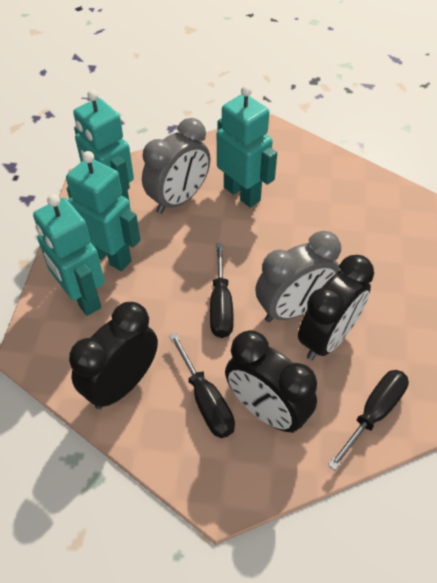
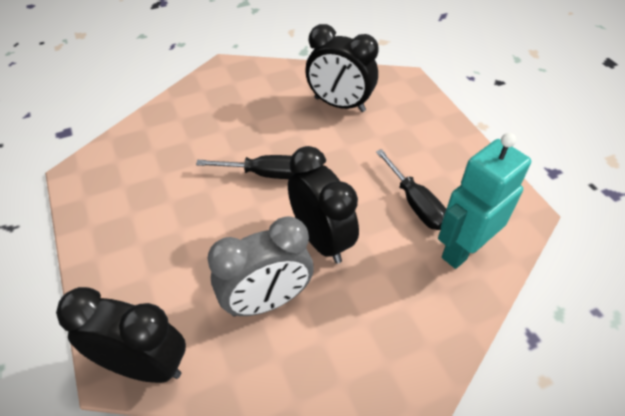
black screwdriver: [169,333,235,438] [210,243,234,338] [328,370,409,470] = 3 -> [196,155,293,179] [376,149,446,230] = 2
grey clock: [142,118,210,214] [255,231,341,322] = 2 -> [207,216,314,317] = 1
turquoise robot: [33,194,105,316] [66,151,140,271] [73,90,134,200] [217,85,277,208] = 4 -> [438,133,531,269] = 1

